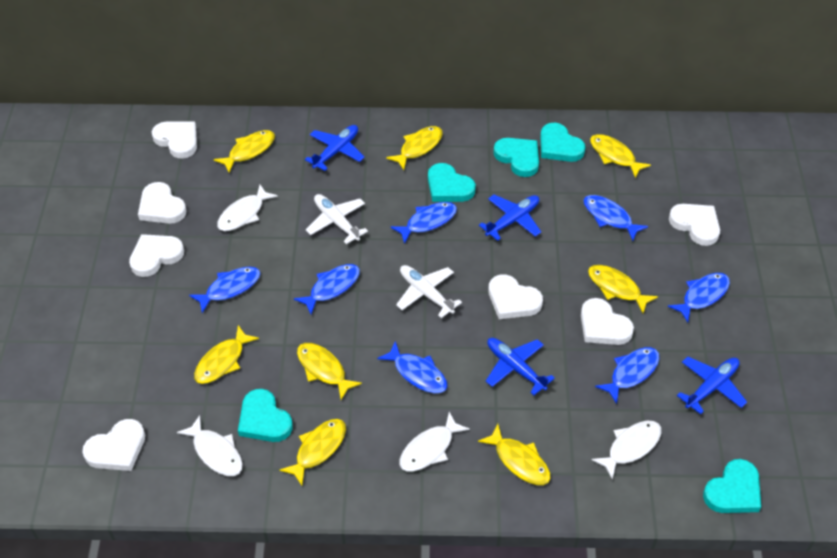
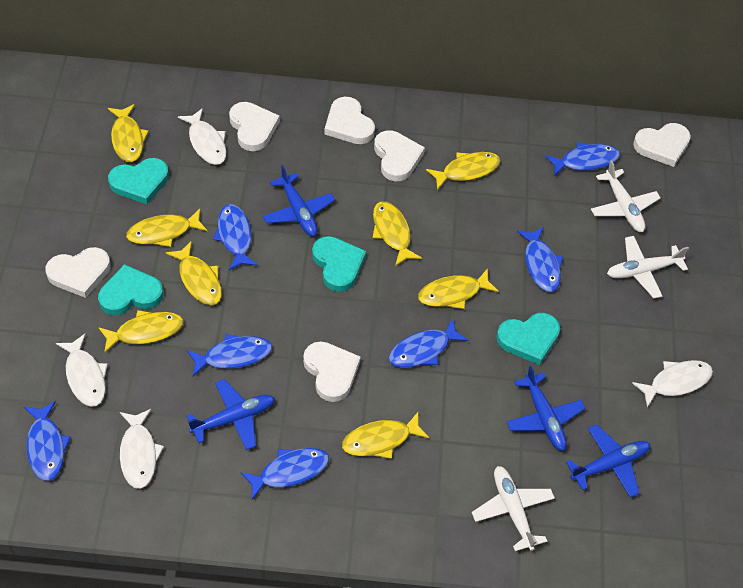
turquoise heart: [238,389,293,442] [428,163,476,202] [493,138,539,177] [540,123,586,162] [703,459,761,513] = 5 -> [98,264,163,315] [108,158,169,205] [312,236,366,292] [496,313,560,365] = 4
white heart: [82,419,145,471] [129,234,184,277] [138,182,186,224] [152,122,197,159] [488,274,543,319] [581,298,634,345] [669,204,720,246] = 7 -> [46,247,110,298] [229,102,280,151] [303,341,361,402] [324,97,375,144] [374,130,425,181] [633,123,691,167] = 6
white plane: [306,194,368,244] [396,265,462,318] = 2 -> [472,466,555,551] [591,160,660,232] [607,236,689,299] = 3

